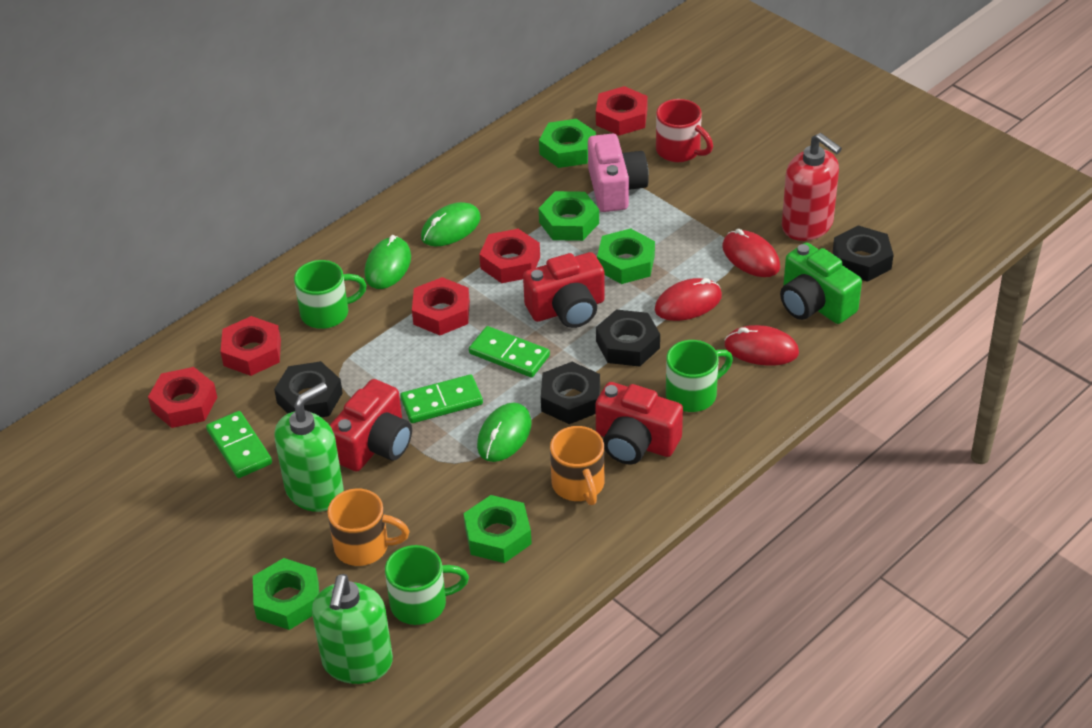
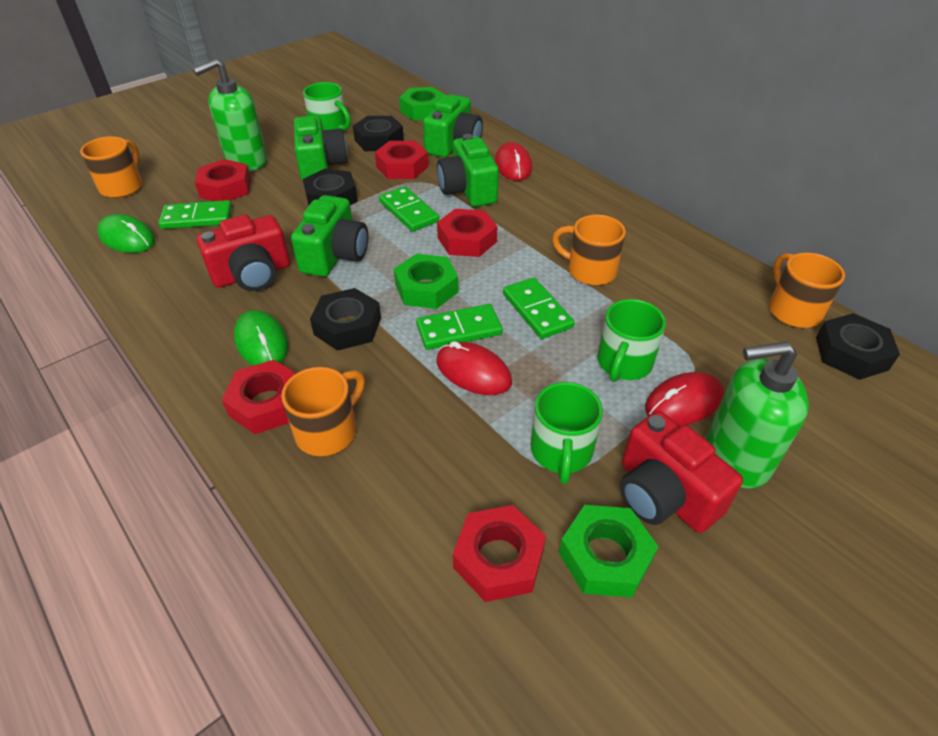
green camera: [780,243,862,324] = 1 -> [291,195,368,277] [294,115,348,181] [423,94,483,158] [437,134,499,207] = 4
green domino: [206,411,272,478] [400,374,483,423] [469,326,550,377] = 3 -> [158,200,232,229] [379,186,439,232] [416,304,503,350] [503,277,574,339] = 4
green mouse: [364,235,411,289] [421,202,481,247] [477,403,531,462] = 3 -> [97,214,155,253] [234,310,288,366] = 2
green nut: [253,558,319,630] [464,495,532,563] [539,119,596,168] [539,191,599,241] [597,228,655,284] = 5 -> [394,254,458,309] [399,87,446,121] [559,505,659,598] = 3
orange mug: [327,489,410,566] [550,426,604,505] = 2 -> [80,136,143,198] [282,367,365,456] [552,215,626,285] [769,252,845,328] = 4
pink camera: [588,134,649,212] = 1 -> none = 0
red camera: [330,379,412,472] [523,252,605,328] [595,382,683,464] = 3 -> [197,215,290,291] [620,411,743,533] = 2
red mug: [656,99,713,162] = 1 -> none = 0
red soap dispenser: [782,133,842,241] = 1 -> none = 0

